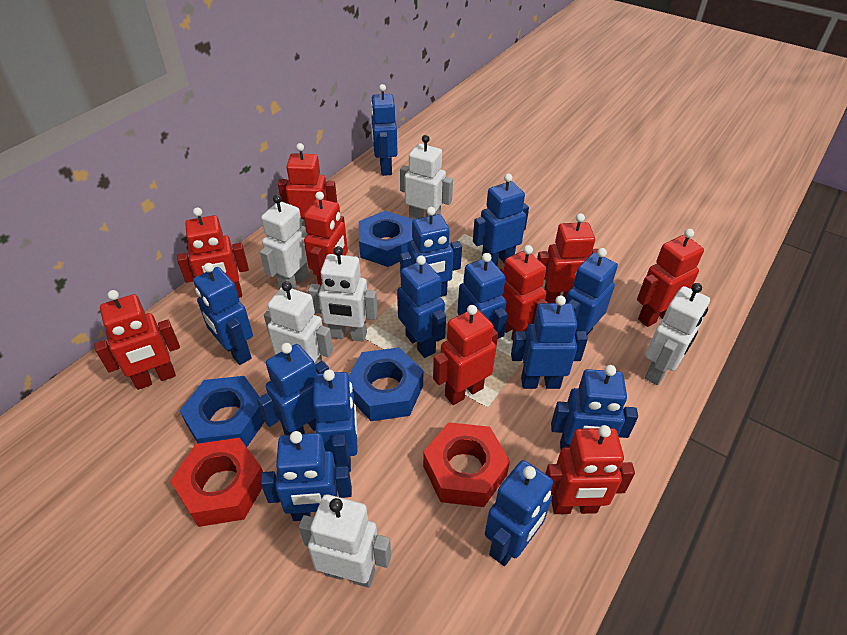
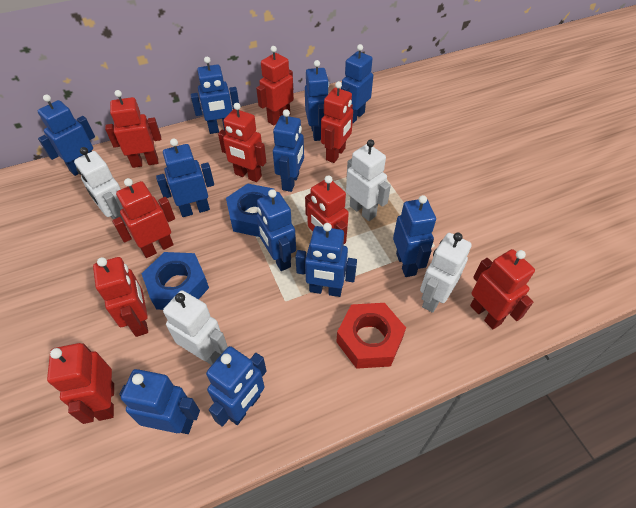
blue nut: [179,376,264,447] [349,347,423,421] [359,211,413,267] = 3 -> [142,252,209,310] [226,184,274,237] = 2
blue robot: [193,263,253,365] [257,343,329,435] [261,431,352,521] [313,369,358,472] [371,84,398,176] [397,256,446,358] [400,207,462,297] [457,253,508,339] [473,174,529,266] [485,460,553,566] [511,296,588,389] [551,365,638,449] [565,248,618,335] = 13 -> [38,95,95,176] [119,369,200,434] [156,138,214,217] [191,57,239,134] [206,346,267,427] [257,189,296,271] [273,109,304,192] [295,223,357,297] [305,60,329,141] [341,44,373,124] [393,195,436,277] = 11
red nut: [170,438,263,527] [423,422,510,507] = 2 -> [336,303,406,369] = 1
white robot: [260,194,309,289] [264,281,333,364] [299,494,391,588] [308,246,378,342] [400,135,453,221] [645,283,710,385] = 6 -> [74,147,126,226] [163,290,228,365] [346,139,391,221] [420,233,472,313] = 4

